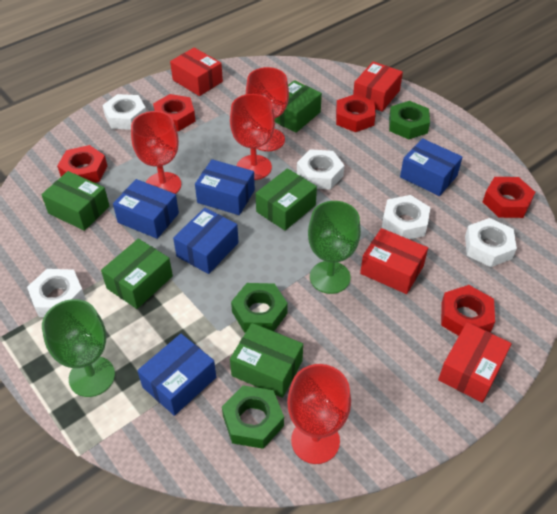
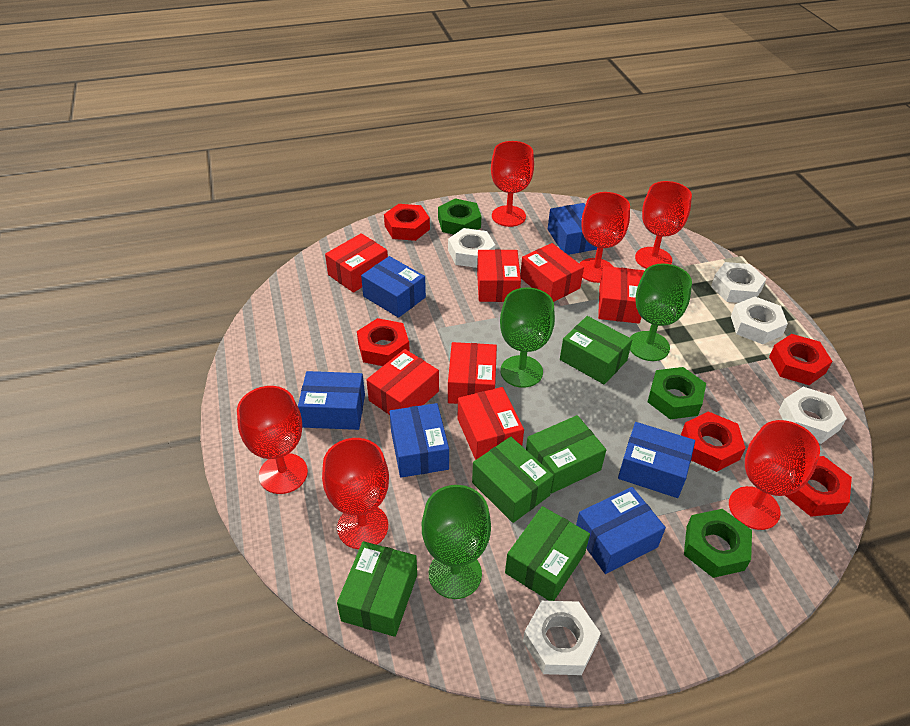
blue box: [113,179,179,239] [137,334,216,416] [173,208,239,274] [195,159,255,215] [400,138,462,196] = 5 -> [298,371,365,430] [361,256,426,318] [390,403,449,478] [548,203,597,255] [576,487,666,574] [618,422,695,498] = 6
green goblet: [42,299,115,397] [308,201,361,294] = 2 -> [422,485,491,599] [500,287,555,388] [630,263,692,361] = 3
red box: [170,48,223,96] [353,61,403,112] [360,228,428,294] [438,322,512,403] = 4 -> [325,233,388,293] [366,349,439,415] [448,342,497,404] [458,387,524,460] [477,249,521,302] [520,243,584,302] [598,266,644,324] = 7
red goblet: [131,111,181,194] [230,94,275,180] [246,67,289,151] [287,364,351,464] = 4 -> [237,386,308,494] [322,438,389,549] [491,141,534,227] [579,192,630,283] [635,181,692,269] [729,420,820,530] = 6

